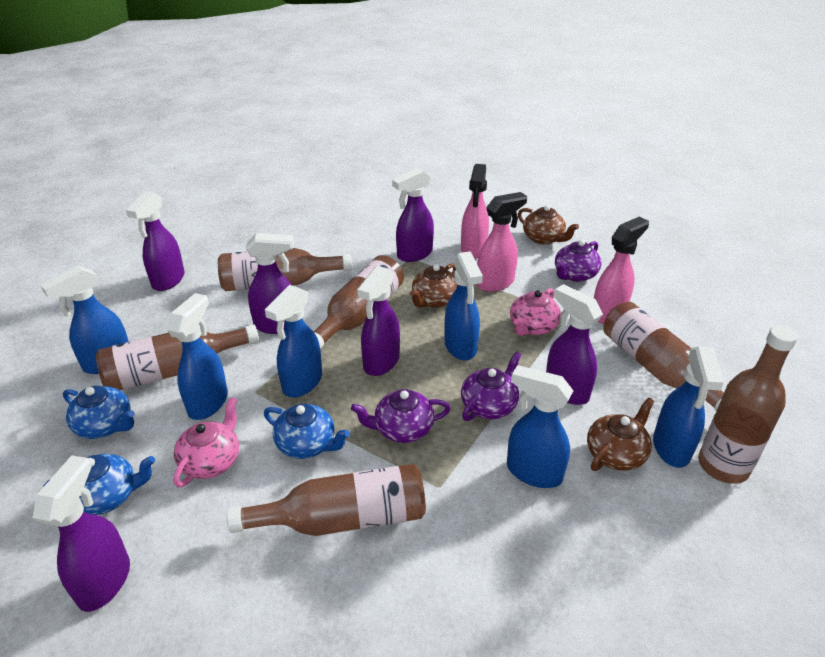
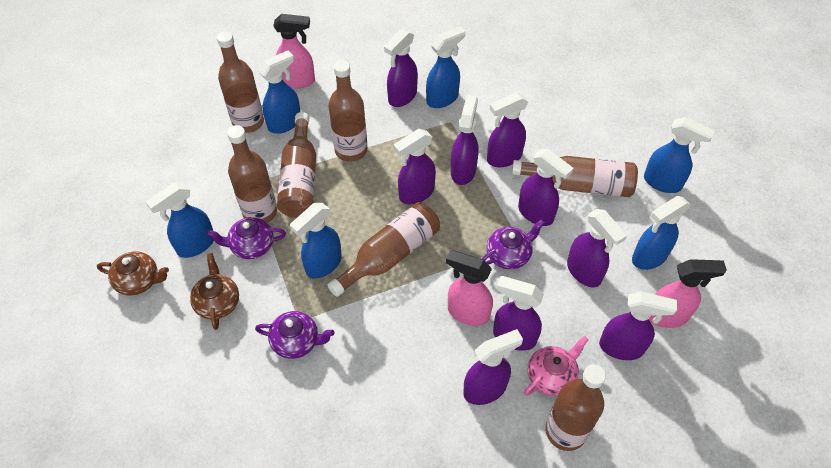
blue teapot: [43,454,155,515] [63,386,135,439] [264,404,350,459] = 3 -> none = 0
brown bottle: [96,324,259,390] [218,248,352,291] [227,464,426,536] [314,255,404,349] [603,302,724,411] [698,325,798,484] = 6 -> [217,31,264,133] [227,125,277,223] [277,112,316,218] [328,60,367,162] [328,202,440,297] [512,156,638,197] [545,365,606,451] = 7
brown teapot: [410,263,458,308] [518,205,579,245] [587,398,654,471] = 3 -> [97,251,169,296] [190,253,239,330] = 2
pink teapot: [173,397,239,488] [510,288,561,336] = 2 -> [524,336,589,396] = 1
purple spray bottle: [33,455,130,612] [126,191,185,291] [246,233,294,334] [357,266,400,376] [392,168,434,262] [546,284,603,405] = 6 -> [384,29,418,107] [394,129,436,204] [451,95,479,185] [463,329,523,405] [487,92,528,167] [493,276,544,351] [518,149,573,226] [567,209,627,288] [599,291,677,360] = 9

